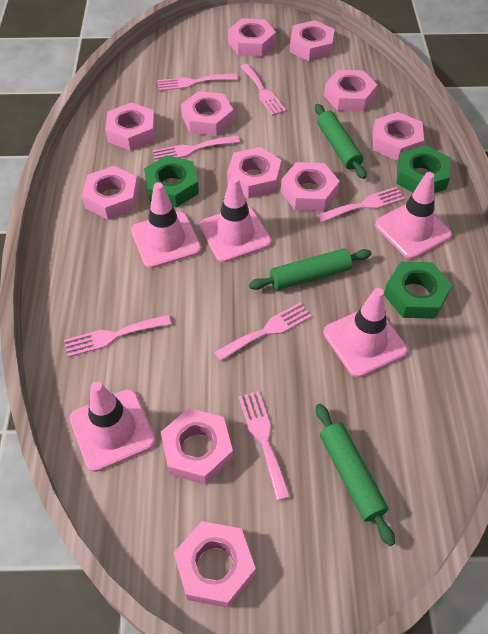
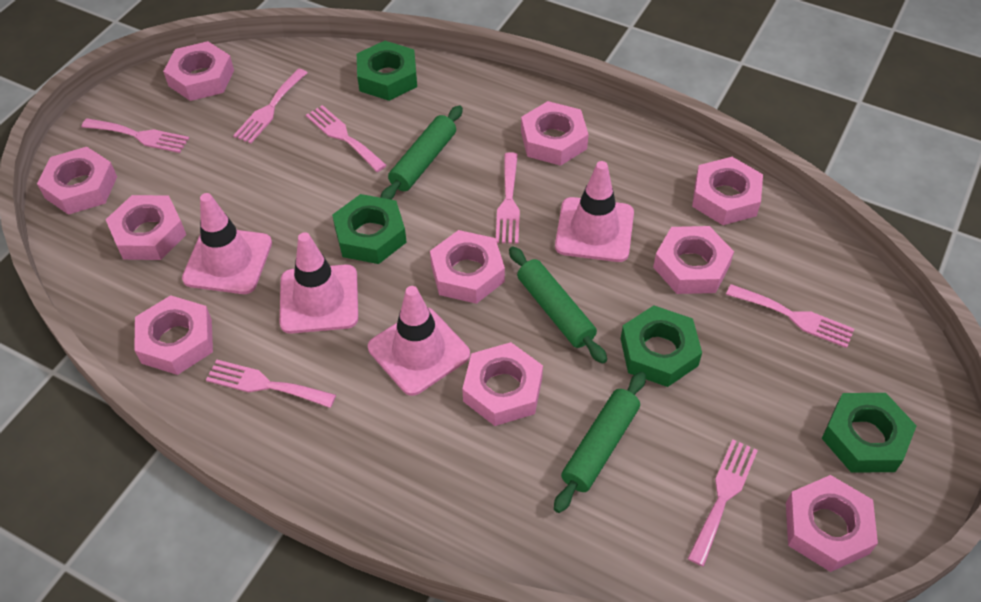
green nut: [144,155,199,208] [384,262,452,319] [396,145,450,193] = 3 -> [332,194,407,264] [357,41,417,101] [621,305,702,387] [822,393,917,472] = 4
pink nut: [82,166,139,220] [105,102,156,151] [161,408,233,485] [174,521,256,608] [181,91,234,136] [227,147,282,198] [228,18,276,57] [281,162,340,211] [290,20,334,61] [324,70,377,112] [373,112,424,161] = 11 -> [37,147,117,215] [106,195,186,260] [134,295,213,375] [163,41,234,101] [430,230,505,304] [462,342,543,426] [521,101,589,166] [653,226,734,294] [692,157,763,225] [786,475,878,572] = 10
pink traffic cone: [70,381,156,472] [131,182,201,268] [199,176,271,262] [323,288,408,377] [375,172,452,259] = 5 -> [182,193,272,294] [280,232,358,334] [368,286,470,396] [555,161,634,262] = 4

